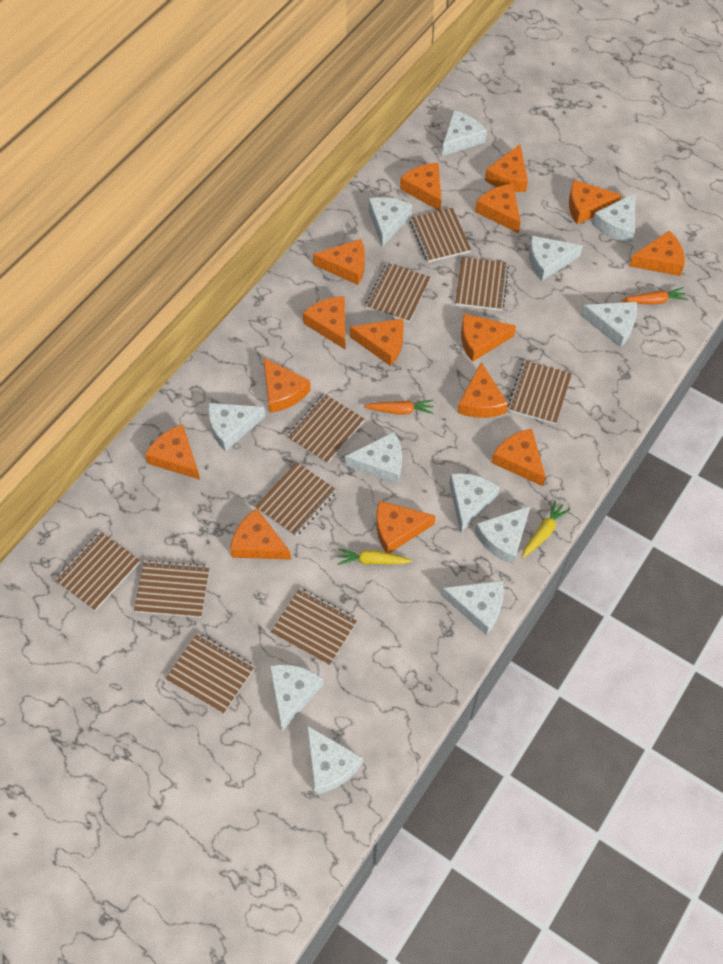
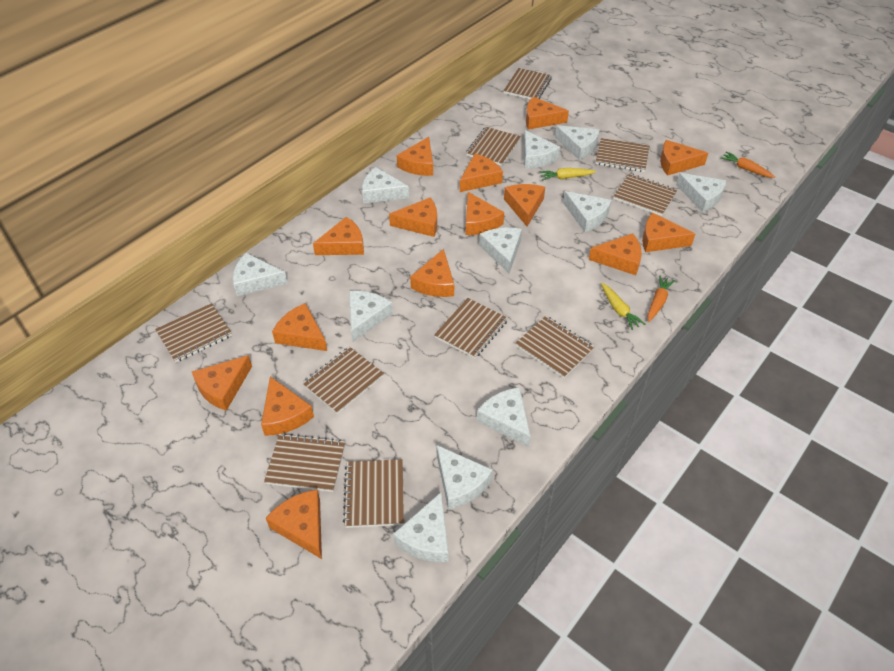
white cheese: [208,403,265,452] [270,664,323,731] [307,725,363,794] [345,432,402,484] [368,197,412,247] [442,111,487,156] [442,581,504,635] [449,473,500,533] [475,506,530,564] [529,236,583,281] [581,302,637,347] [592,193,635,242] = 12 -> [233,253,288,296] [349,291,393,342] [362,167,409,204] [393,492,449,562] [436,445,493,510] [477,387,531,447] [479,228,522,273] [524,130,560,168] [555,125,599,160] [563,191,611,232] [676,173,726,212] = 11

